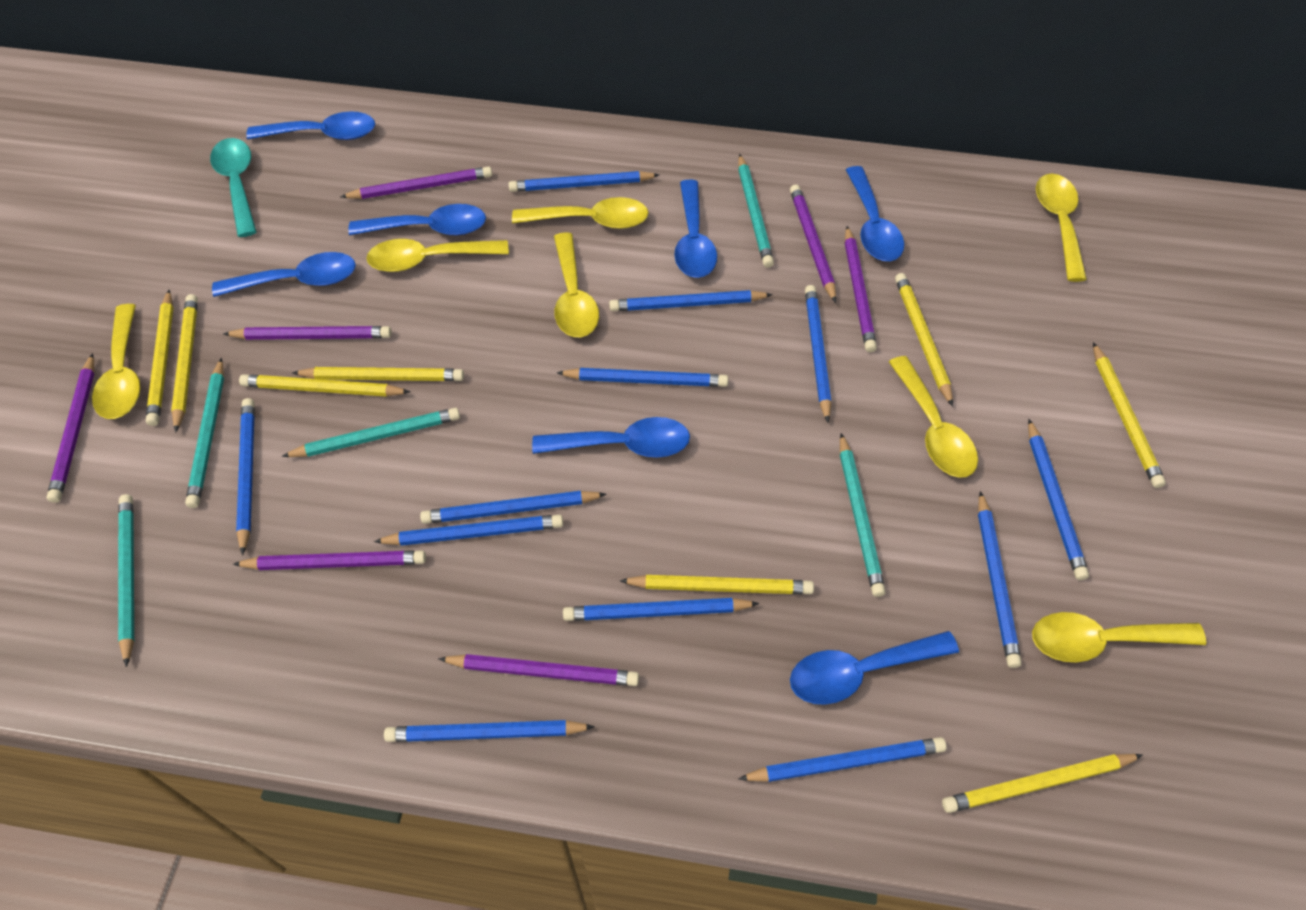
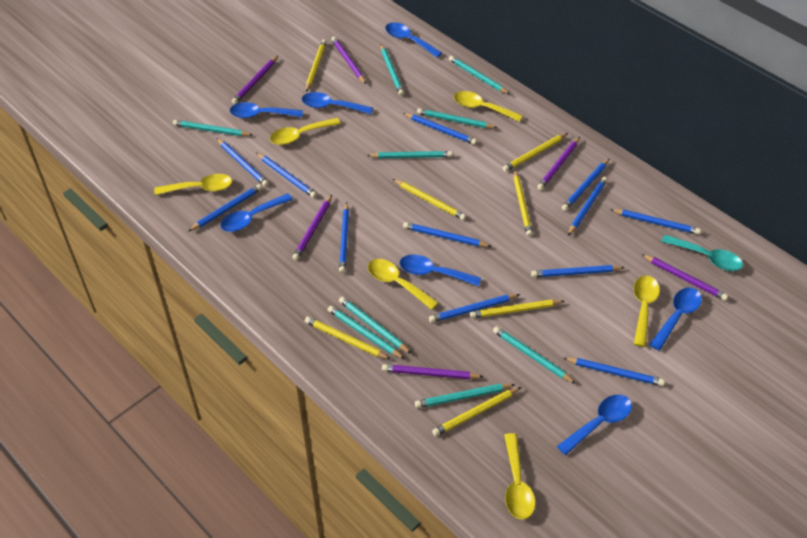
purple pencil: [47,353,94,503] [223,326,392,340] [233,550,426,570] [341,166,492,199] [438,654,639,686] [790,184,836,303] [845,226,877,352] = 7 -> [232,56,278,104] [293,195,332,261] [331,36,366,84] [382,364,483,379] [537,137,580,190] [641,254,728,301] = 6
turquoise pencil: [118,494,134,667] [185,358,224,508] [281,408,460,457] [738,154,774,268] [840,433,886,597] = 5 -> [173,120,252,136] [328,306,405,359] [339,297,412,354] [367,151,453,158] [381,44,404,96] [415,384,515,408] [417,108,498,128] [449,56,510,94] [493,326,576,384] = 9
yellow pencil: [146,290,173,426] [171,294,198,433] [239,374,410,397] [292,367,464,381] [620,575,814,594] [895,273,953,407] [942,754,1143,813] [1093,342,1166,488] = 8 -> [305,317,390,359] [306,39,327,92] [393,179,466,220] [432,387,521,436] [470,300,564,318] [503,133,568,172] [514,169,533,237] = 7
yellow spoon: [92,304,140,419] [366,239,509,272] [512,197,648,229] [554,232,599,337] [889,356,978,478] [1032,612,1206,662] [1036,174,1087,282] = 7 -> [154,174,232,195] [270,118,341,145] [368,259,439,310] [454,91,523,122] [504,433,535,519] [634,276,660,347] = 6

